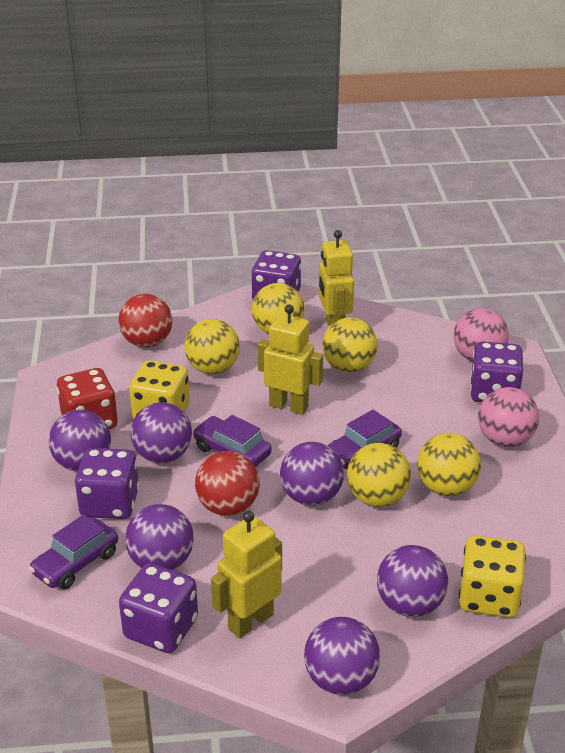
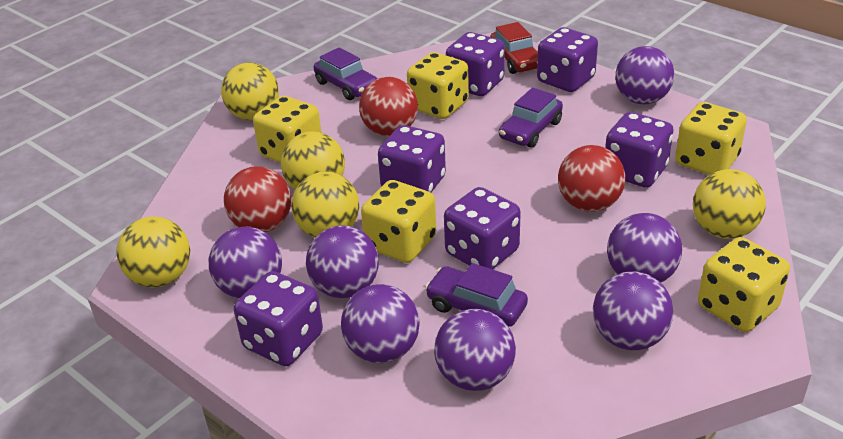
pink ball: [453,308,509,362] [478,387,539,447] = 2 -> none = 0
purple ball: [49,410,111,471] [125,504,194,570] [131,402,192,463] [280,442,344,506] [304,617,380,695] [377,545,448,617] = 6 -> [209,227,282,298] [306,225,379,298] [341,284,420,363] [434,309,516,391] [593,271,673,350] [607,213,682,283] [615,46,674,104] = 7
purple dice: [75,448,139,519] [119,563,198,653] [251,250,301,300] [470,341,523,402] = 4 -> [234,271,323,366] [378,125,446,193] [444,187,521,269] [446,32,505,96] [537,27,598,92] [605,112,674,188] = 6
red ball: [118,294,172,347] [195,451,260,516] = 2 -> [224,166,291,232] [359,77,418,136] [558,145,625,212] = 3
red car: none = 0 -> [490,22,538,74] = 1
red dice: [57,368,118,429] = 1 -> none = 0
yellow dice: [129,360,190,419] [459,535,526,618] = 2 -> [253,96,322,163] [361,180,436,263] [407,52,469,119] [675,102,747,175] [698,237,790,332] = 5
yellow robot: [211,511,282,638] [258,304,323,415] [319,230,354,326] = 3 -> none = 0

